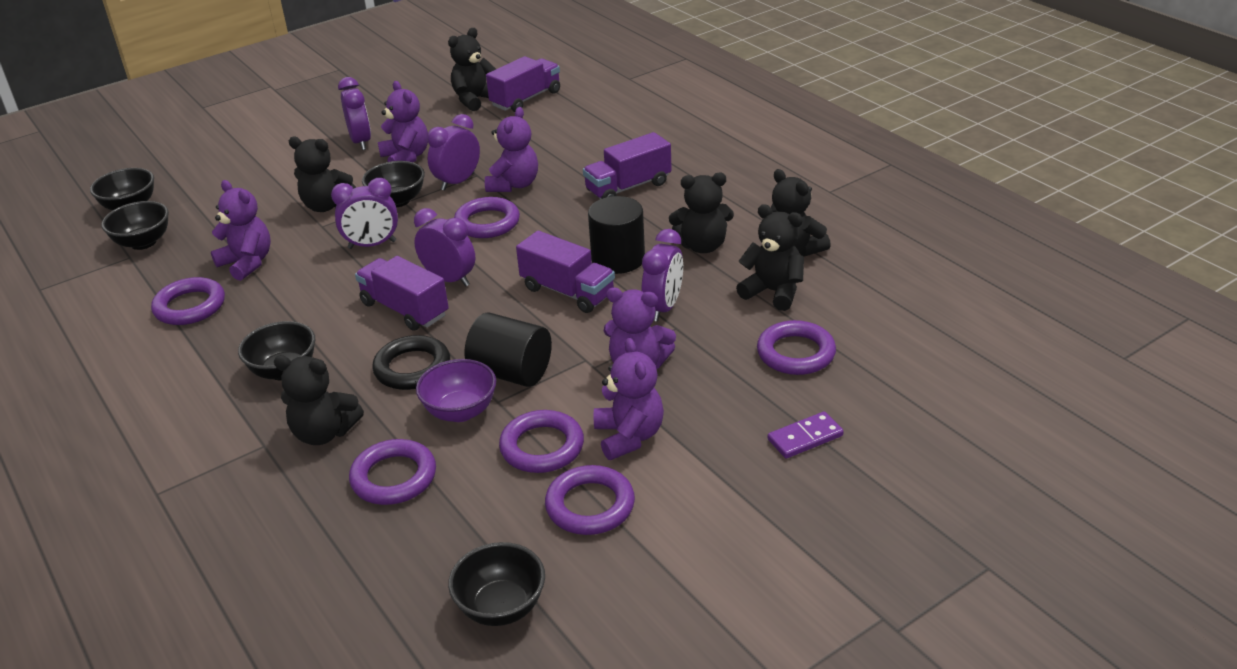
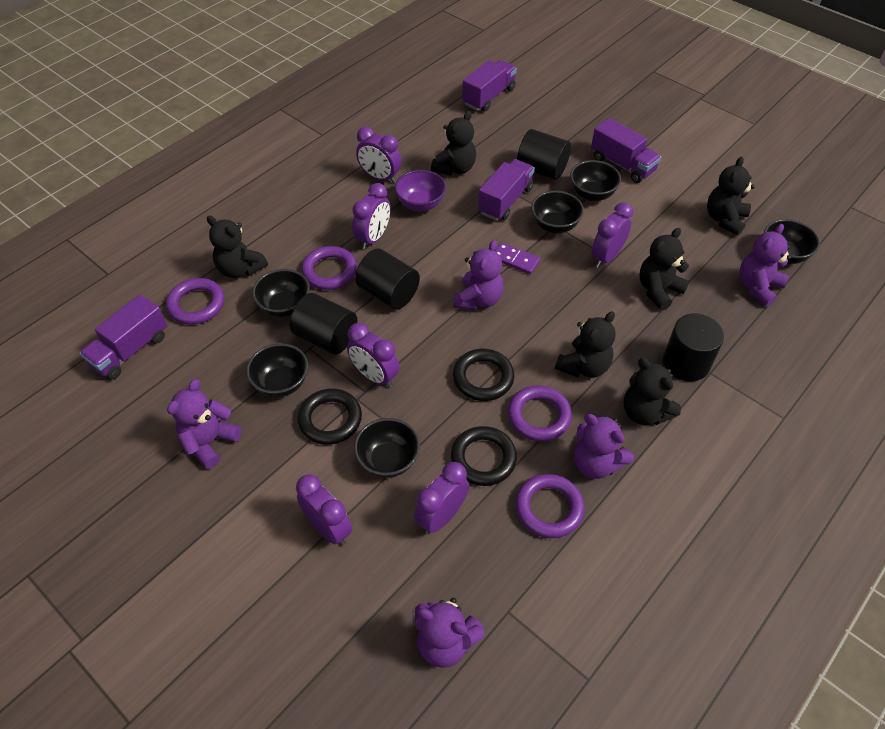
black bowl: [90,168,154,210] [101,201,169,250] [238,321,315,380] [362,161,425,207] [448,542,545,626] = 5 -> [246,343,308,397] [252,269,310,317] [354,418,420,478] [531,191,584,233] [570,160,621,201] [764,219,820,264] = 6
black cylinder: [465,312,552,387] [588,196,645,274] = 2 -> [290,293,357,355] [355,249,420,310] [517,129,571,180] [663,313,724,381] = 4
black ring: [372,335,450,390] = 1 -> [298,389,362,445] [451,426,517,486] [453,349,514,401] = 3
purple clock: [331,178,398,249] [338,77,371,150] [414,208,475,286] [427,114,480,191] [642,229,683,321] = 5 -> [296,474,352,546] [347,323,400,388] [352,183,391,250] [356,127,402,183] [414,462,469,534] [592,202,633,268] = 6
purple ring: [151,277,225,325] [349,439,436,505] [454,197,520,238] [499,410,584,473] [545,465,635,535] [757,320,836,375] = 6 -> [166,278,224,325] [301,246,357,290] [508,385,572,441] [515,474,585,538] = 4

